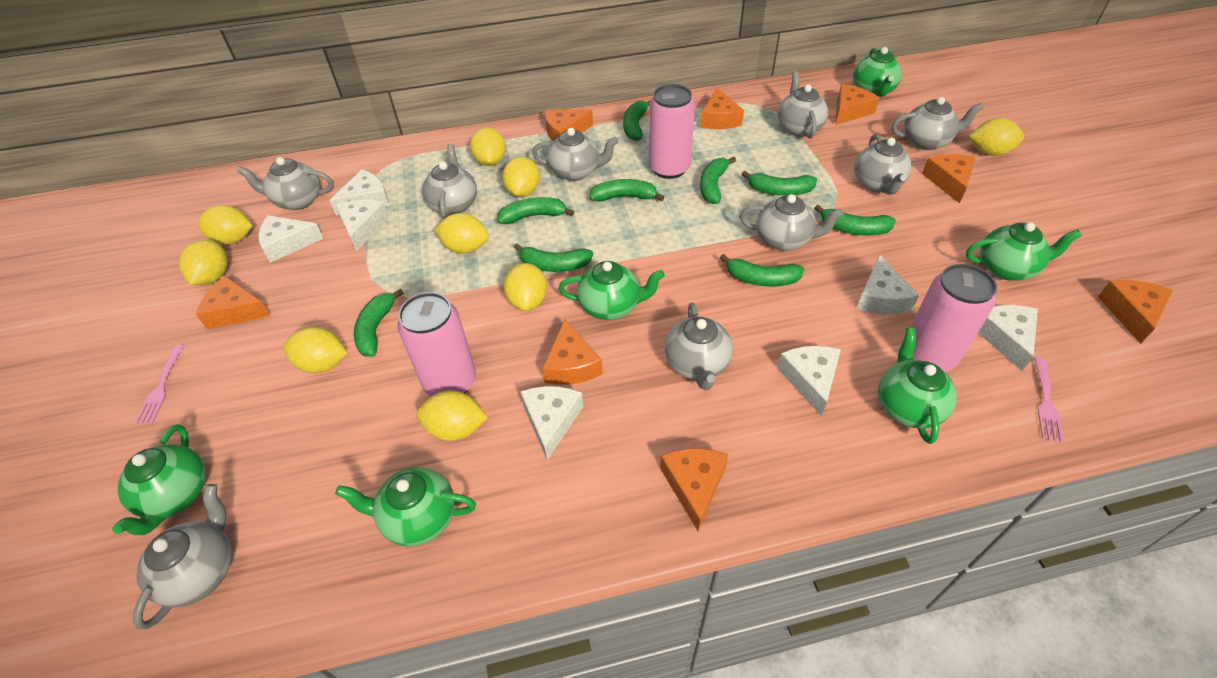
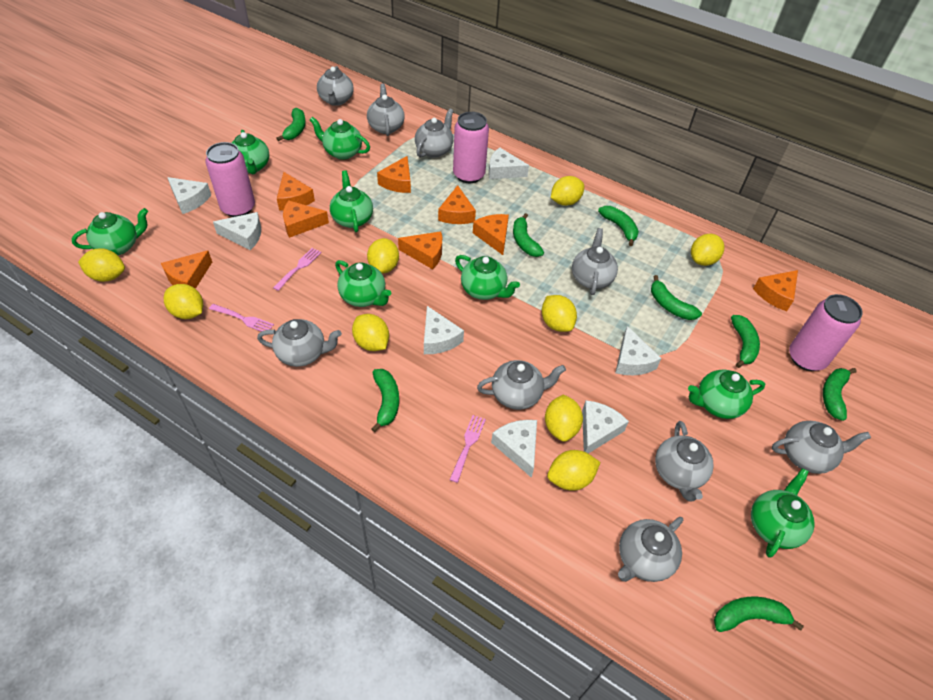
green banana: [354,289,404,357] [497,197,574,224] [514,243,593,272] [589,179,664,202] [623,100,651,141] [700,157,736,204] [720,254,804,287] [742,171,817,196] [814,205,896,236] = 9 -> [276,108,306,141] [371,369,399,432] [513,213,544,257] [598,206,639,246] [651,275,702,320] [714,596,804,632] [731,315,760,368] [823,368,857,421] = 8
green teapot: [112,424,206,535] [335,467,476,546] [558,261,665,320] [853,47,902,97] [878,328,957,444] [966,222,1082,281] = 6 -> [72,208,148,255] [232,130,269,174] [310,117,370,160] [330,170,373,232] [335,260,391,307] [455,255,520,300] [688,370,765,419] [751,468,815,558] = 8
pink fork: [135,345,184,424] [1034,357,1064,443] = 2 -> [209,304,274,332] [273,248,322,291] [450,415,486,483] = 3

